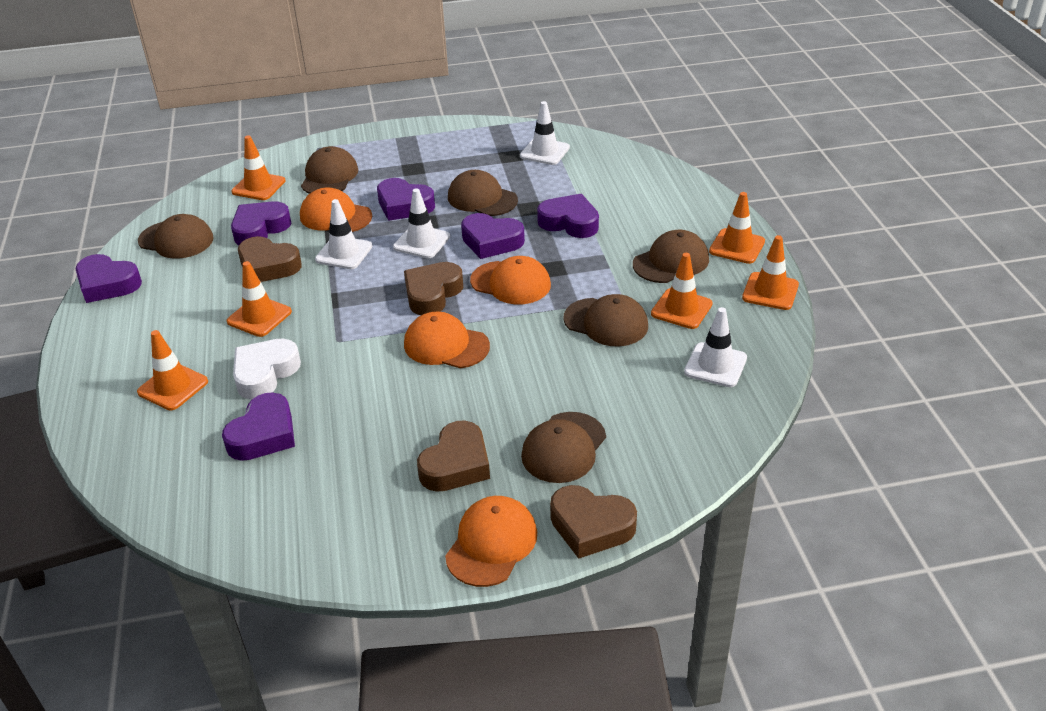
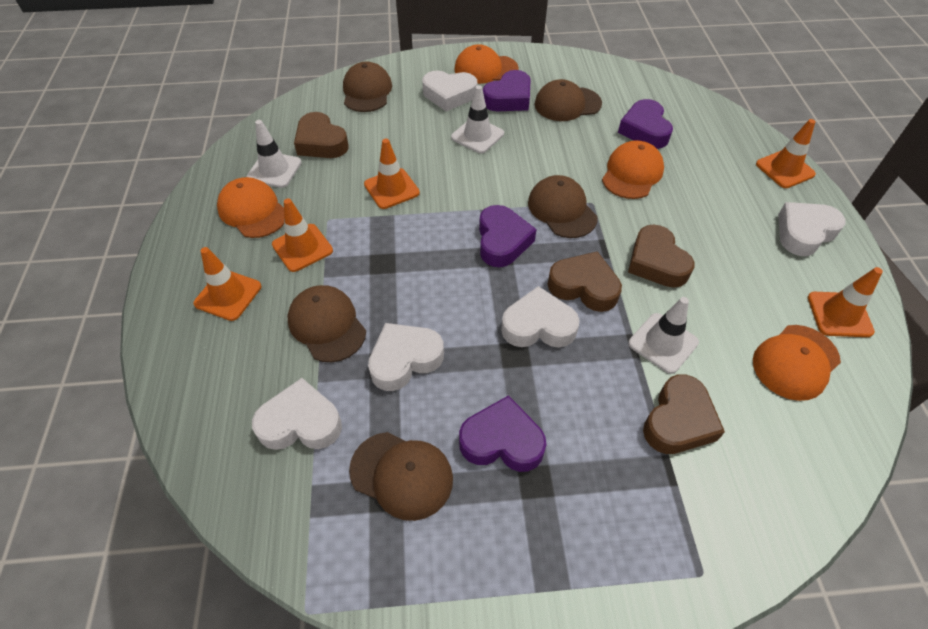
brown cap: [138,214,214,259] [301,146,358,194] [448,170,518,216] [521,412,606,483] [563,294,648,346] [633,230,709,283] = 6 -> [287,285,366,362] [343,62,392,112] [349,432,453,521] [528,175,598,238] [535,79,602,121] = 5
orange traffic cone: [137,330,208,410] [227,261,292,337] [231,135,286,200] [651,253,713,329] [709,192,765,264] [742,235,799,310] = 6 -> [194,247,261,321] [272,198,333,272] [364,139,420,209] [756,119,816,188] [808,267,883,337] = 5
purple heart: [76,254,142,303] [222,393,295,461] [231,201,291,245] [377,178,435,221] [461,213,525,259] [537,194,599,238] = 6 -> [459,395,546,472] [479,205,536,267] [483,70,531,111] [618,99,673,149] = 4
white heart: [233,339,301,400] = 1 -> [252,378,342,450] [368,323,444,391] [422,71,478,111] [501,286,580,347] [778,202,846,256] = 5
white traffic cone: [315,199,373,269] [393,188,450,258] [520,101,570,165] [684,307,747,387] = 4 -> [246,120,302,188] [451,85,504,153] [628,297,699,374] = 3

